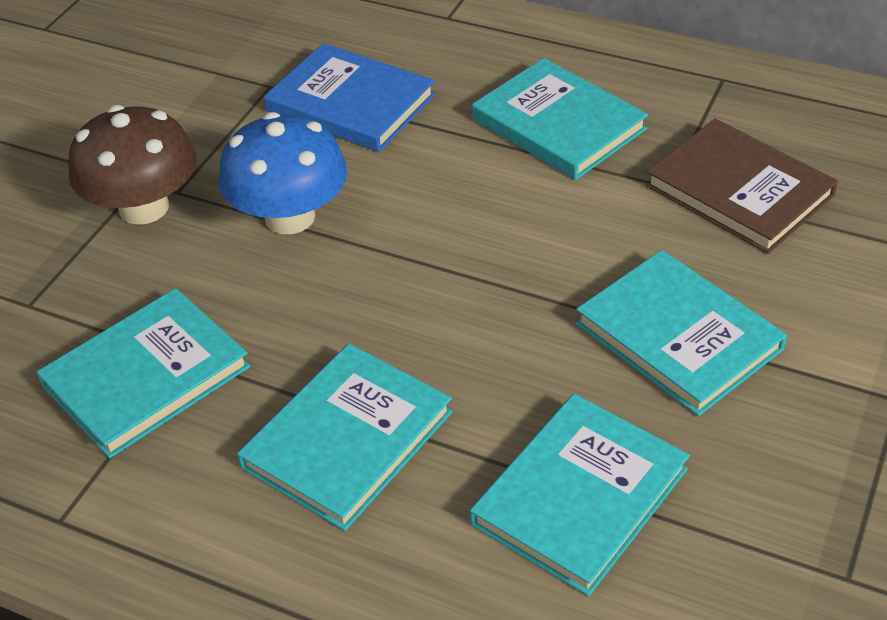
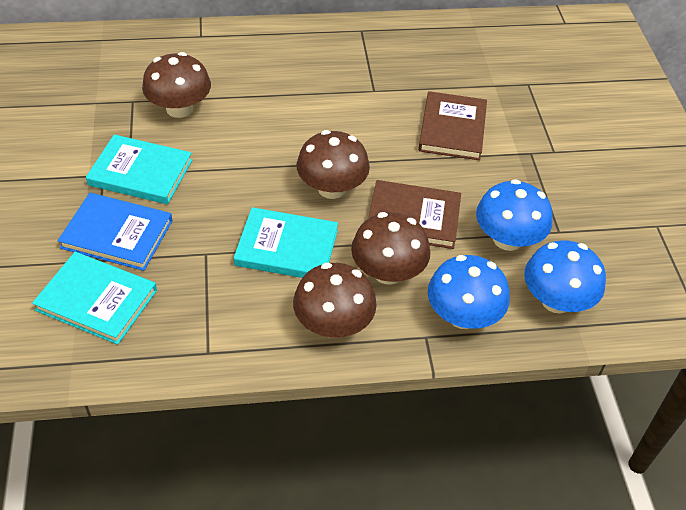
blue mushroom: [219,112,347,234] = 1 -> [428,255,510,329] [476,179,552,251] [524,240,606,314] = 3
brown book: [646,119,838,254] = 1 -> [368,180,461,249] [418,91,487,160] = 2
brown mushroom: [68,105,196,225] = 1 -> [142,52,211,118] [293,263,377,338] [297,130,370,199] [351,212,430,285] = 4
turquoise book: [37,288,250,458] [237,344,452,531] [470,394,690,596] [472,58,648,180] [576,250,787,416] = 5 -> [32,252,157,345] [86,134,192,204] [234,207,338,278] = 3

